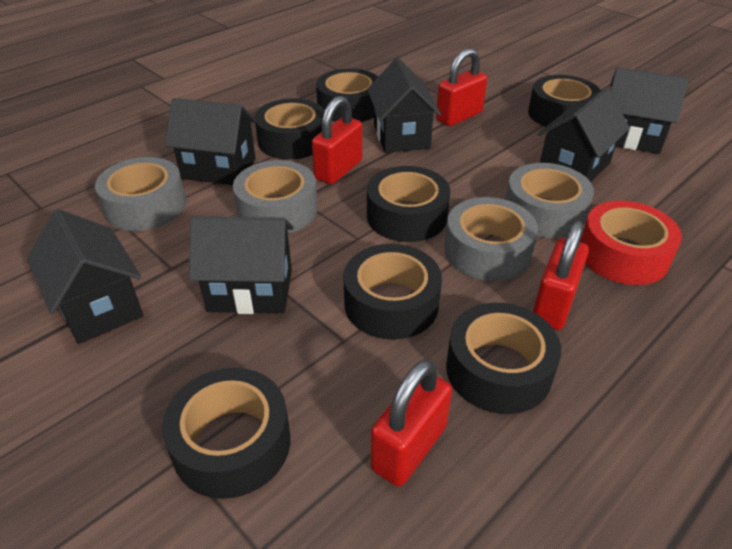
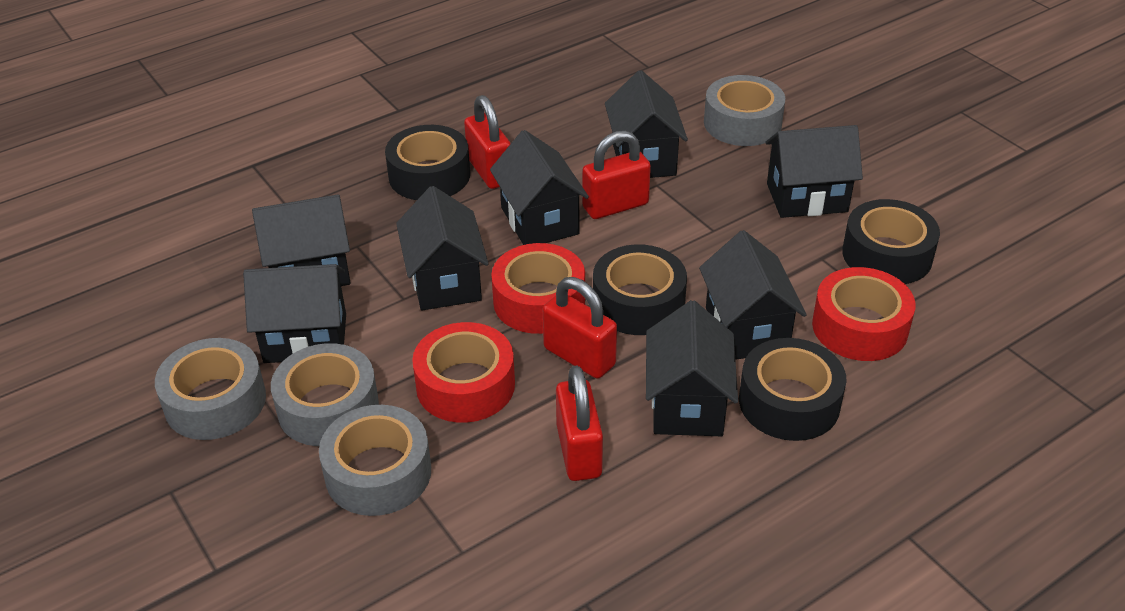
black house: [27,209,143,344] [165,98,257,185] [189,216,294,314] [367,58,441,153] [538,88,630,182] [610,67,688,154] = 6 -> [243,264,346,363] [252,194,351,286] [396,186,489,311] [490,130,589,245] [605,70,688,178] [646,300,738,436] [699,230,807,360] [765,125,863,218] = 8
black tape: [162,368,290,499] [254,99,325,159] [316,69,378,122] [343,244,442,340] [367,166,450,242] [446,303,561,414] [528,75,601,127] = 7 -> [385,125,470,200] [593,244,687,335] [739,338,847,441] [842,199,940,284] = 4
red tape: [580,201,682,285] = 1 -> [412,322,515,423] [491,243,585,334] [812,267,915,361] = 3

